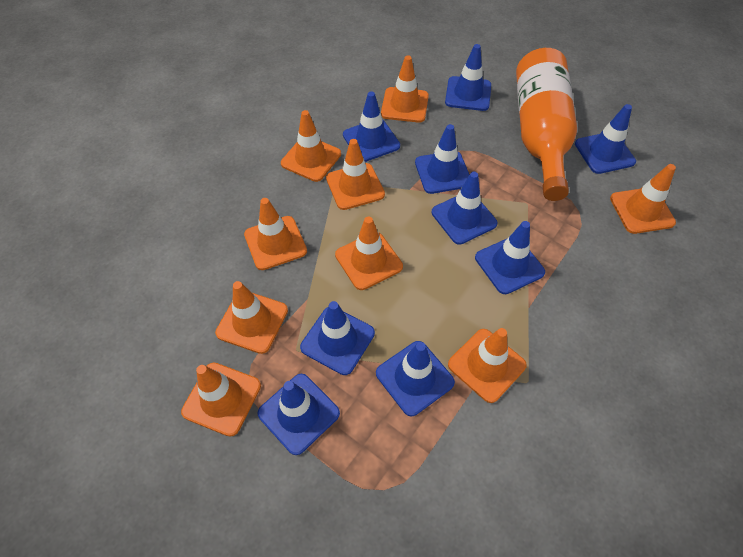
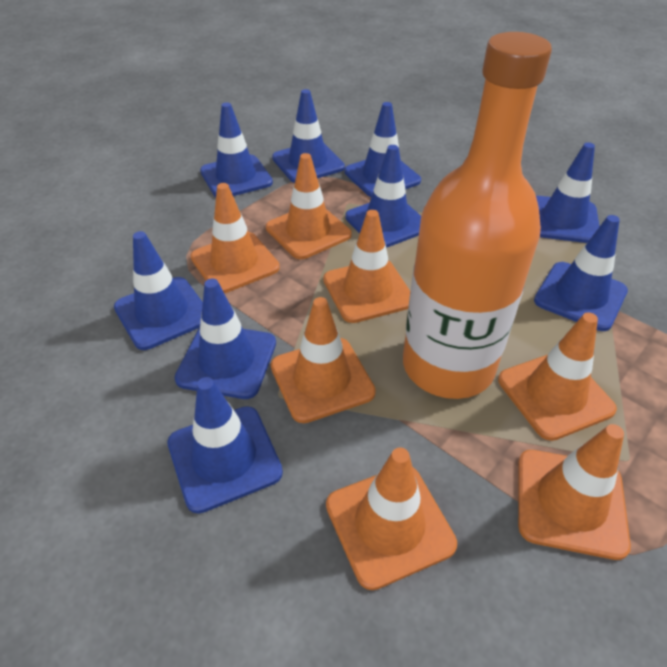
orange traffic cone: [181,362,261,437] [215,281,288,354] [244,198,307,270] [281,110,341,182] [326,139,385,210] [335,216,403,290] [381,55,429,123] [448,328,527,403] [610,164,676,234] = 9 -> [190,183,280,293] [266,153,352,259] [271,297,376,423] [323,210,410,323] [326,448,457,590] [498,312,617,441] [518,424,631,560] = 7

